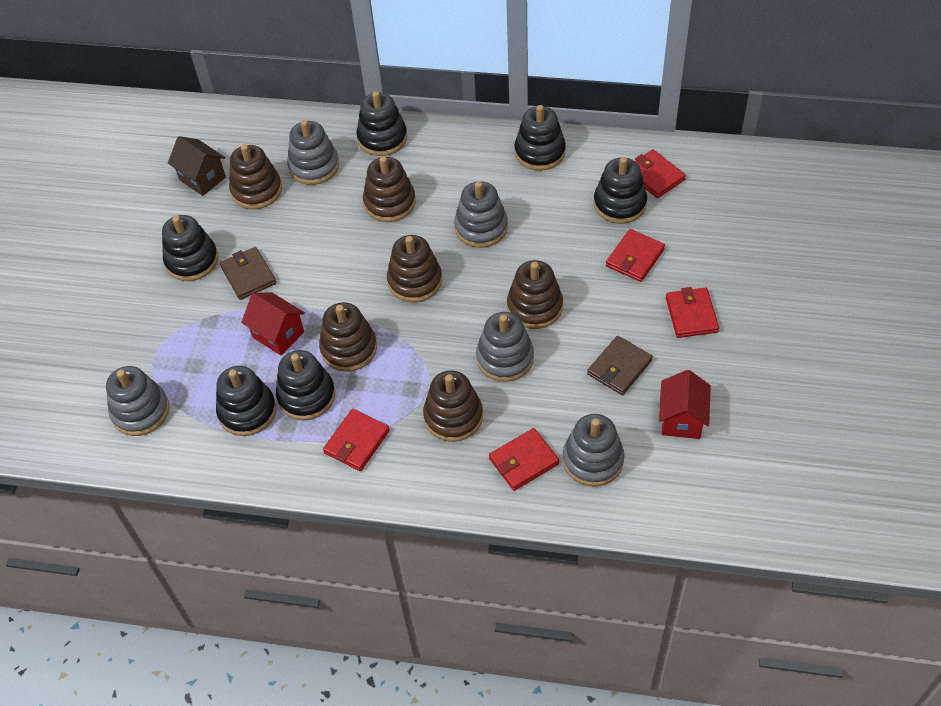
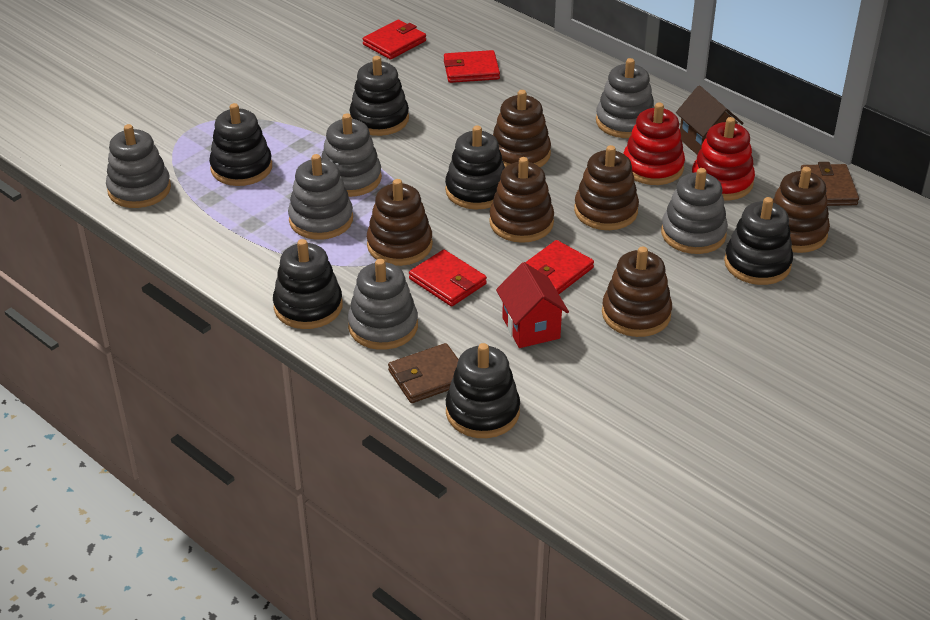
grey stacking toy: [106,366,170,436] [287,120,339,185] [454,181,508,248] [476,312,534,382] [563,414,624,487] = 5 -> [106,124,171,208] [288,154,353,240] [321,114,382,197] [348,259,418,350] [596,58,654,138] [661,168,728,254] = 6
red house: [241,292,305,355] [659,370,711,439] = 2 -> [496,262,569,348] = 1
red stacking toy: none = 0 -> [623,103,685,185] [692,117,755,200] = 2
red wallet: [323,409,390,471] [489,428,559,491] [606,229,665,282] [635,149,686,198] [666,287,719,338] = 5 -> [363,20,426,60] [409,249,487,307] [444,50,500,83] [525,240,594,294] = 4

